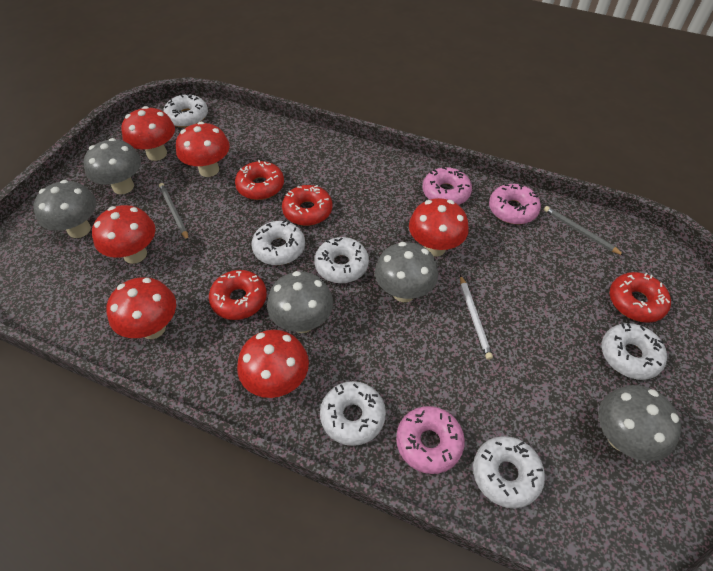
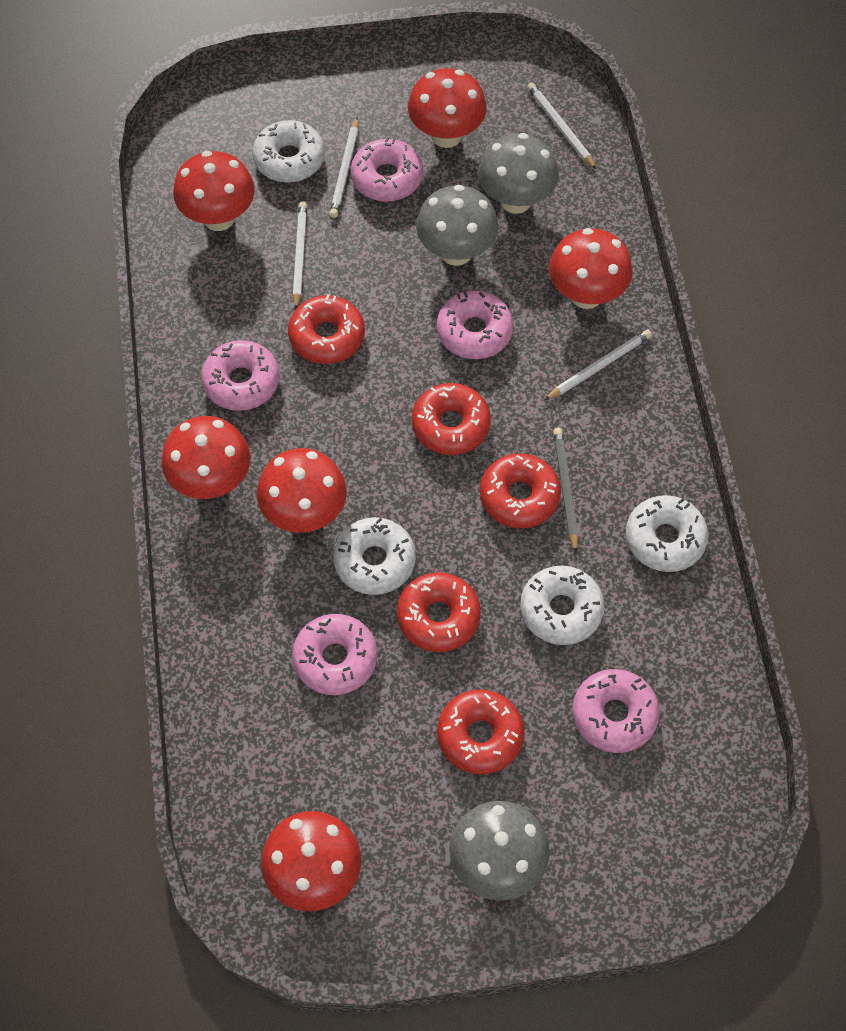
grey mushroom: [33,180,97,238] [83,138,141,194] [267,271,333,333] [375,242,438,302] [598,385,682,461] = 5 -> [416,185,499,266] [449,801,550,901] [478,133,559,214] = 3
grey pencil: [159,183,189,241] [544,206,625,256] = 2 -> [553,428,578,553] = 1
pink donut: [396,406,465,474] [422,167,472,205] [489,184,541,224] = 3 -> [201,340,280,411] [292,614,377,695] [351,137,423,202] [437,291,513,359] [573,669,660,753] = 5
red donut: [209,270,267,320] [235,160,284,200] [282,185,332,226] [610,272,671,323] = 4 -> [288,294,365,364] [397,572,481,652] [412,383,491,455] [437,690,524,774] [480,453,561,528] = 5
white donut: [163,93,208,128] [252,220,305,265] [314,237,369,283] [320,381,386,446] [473,436,545,509] [602,323,667,380] = 6 -> [252,120,325,183] [333,517,416,595] [520,565,605,645] [626,495,709,572] = 4
white pencil: [460,275,493,360] = 1 -> [293,202,307,309] [329,117,358,218] [527,83,597,170] [545,330,652,400] = 4

